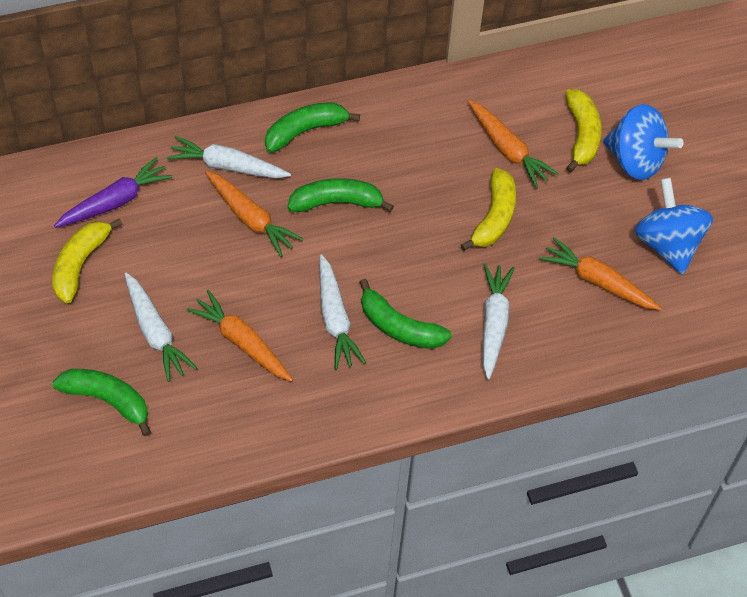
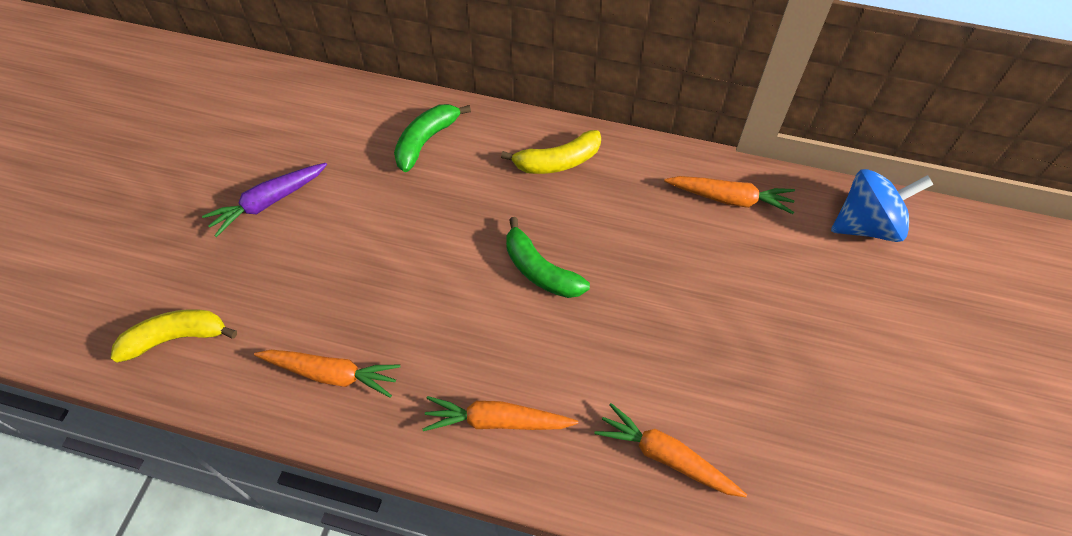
blue spinning top: [603,104,684,180] [635,178,713,275] = 2 -> [831,169,933,242] = 1
green banana: [52,369,151,436] [265,102,360,153] [287,178,394,212] [360,279,452,349] = 4 -> [394,104,471,172] [506,217,590,298] = 2
white carrot: [124,272,197,382] [166,136,291,178] [319,254,366,370] [482,264,515,380] = 4 -> none = 0
yellow banana: [52,218,122,303] [461,168,516,251] [566,89,601,172] = 3 -> [110,309,237,363] [501,130,601,174] = 2

